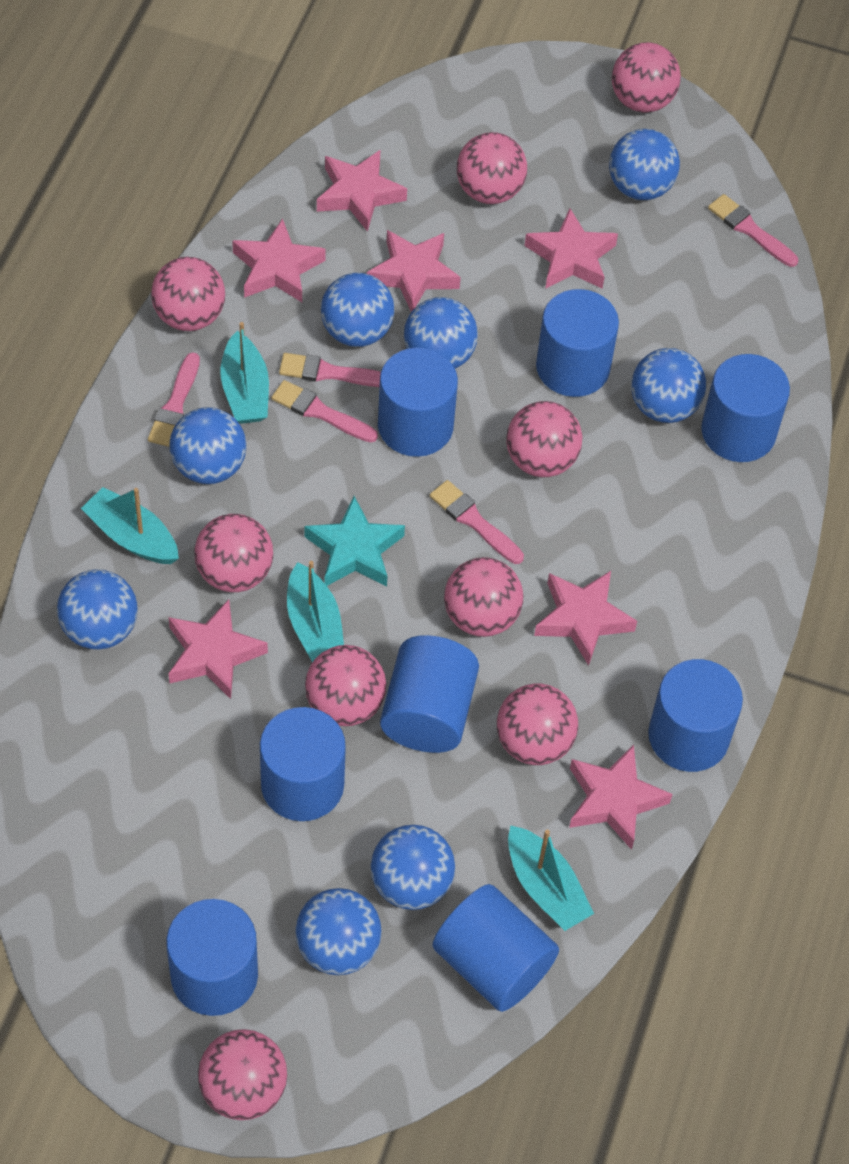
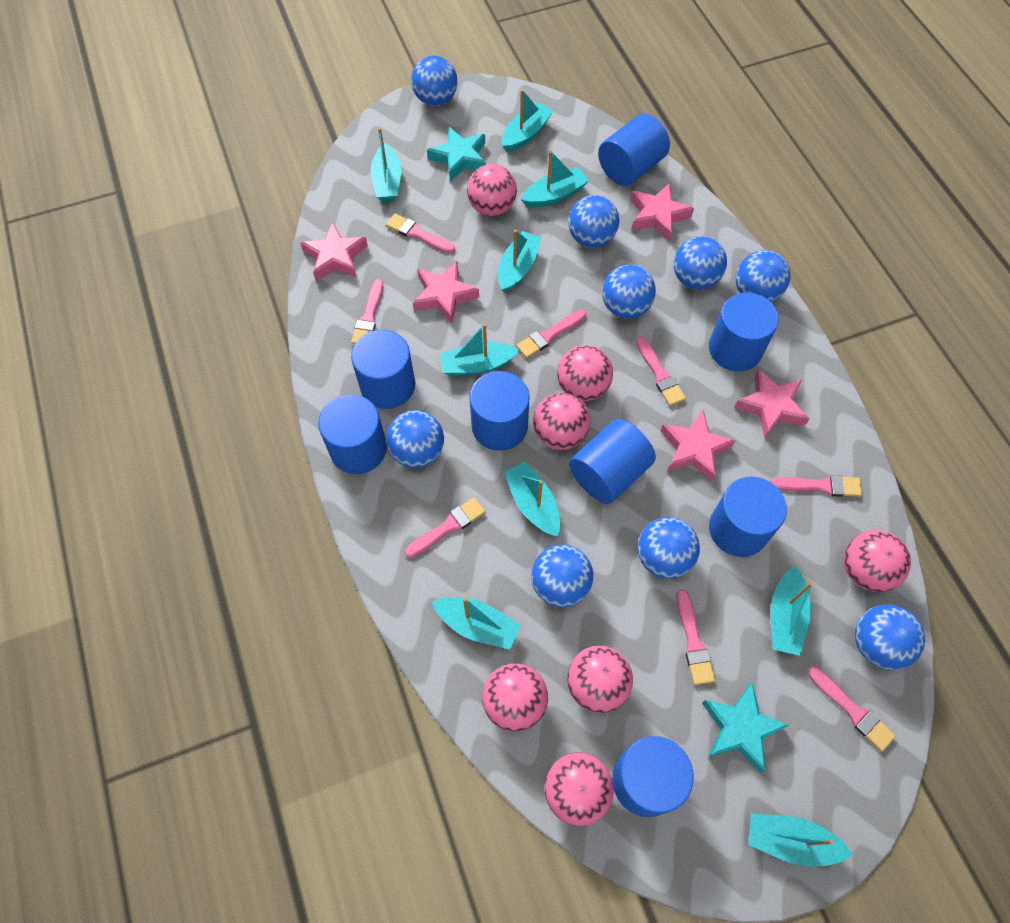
blue ball: [57,569,138,649] [170,407,247,484] [295,888,382,975] [321,273,395,347] [370,825,455,910] [404,297,478,369] [609,129,680,200] [631,348,706,423] = 8 -> [386,410,444,468] [411,55,458,106] [531,544,593,607] [568,195,619,248] [602,265,656,319] [637,517,700,579] [674,236,727,290] [736,250,790,302] [855,604,925,670] = 9
pink ball: [151,257,225,331] [194,514,273,592] [198,1029,287,1120] [305,645,386,726] [444,557,523,637] [457,132,527,204] [497,684,578,765] [506,401,583,477] [612,42,681,113] = 9 -> [467,164,517,216] [482,663,548,732] [533,393,591,450] [545,752,614,826] [557,345,613,401] [567,646,633,713] [844,530,911,592] = 7
pink brush: [148,352,200,447] [271,380,378,443] [279,353,381,387] [430,480,524,564] [708,194,798,267] = 5 -> [351,279,383,344] [386,214,455,253] [405,497,486,558] [516,310,586,358] [636,337,686,406] [677,590,715,685] [771,475,862,497] [808,667,896,751] = 8
pink star: [169,599,268,699] [232,218,326,302] [317,150,407,232] [367,230,461,312] [525,208,618,289] [534,571,637,666] [569,745,673,850] = 7 -> [300,222,368,281] [413,261,479,323] [631,183,694,241] [661,410,736,481] [734,369,810,438] = 5
turquoise boat: [81,487,179,564] [221,322,269,424] [287,561,344,662] [508,825,594,931] = 4 -> [371,127,401,201] [432,597,521,649] [439,324,519,376] [498,230,541,293] [502,89,553,152] [504,462,560,537] [521,151,589,208] [748,814,853,867] [770,566,813,656] = 9
turquoise star: [305,496,405,587] = 1 -> [427,127,486,182] [702,683,789,773] = 2

